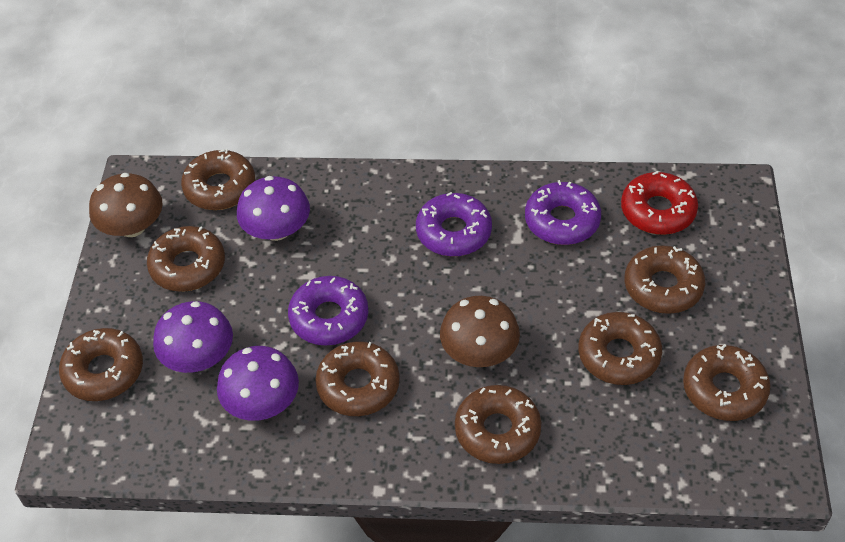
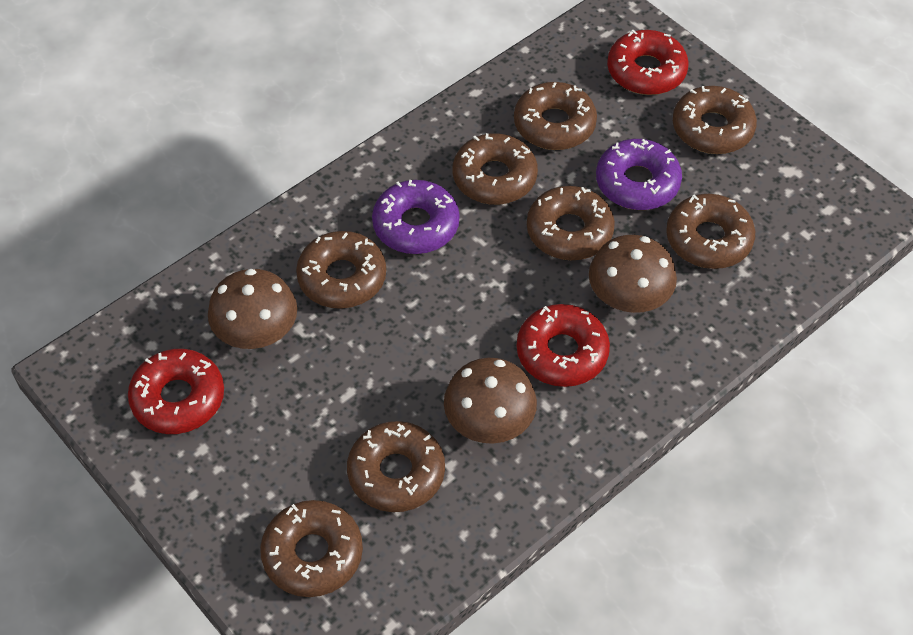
brown mushroom: [89,173,163,237] [440,296,520,367] = 2 -> [208,269,297,349] [444,358,537,444] [589,235,677,313] = 3
purple donut: [288,276,368,346] [416,192,492,257] [525,180,601,245] = 3 -> [372,180,460,254] [596,139,682,210] = 2
purple mushroom: [153,301,233,373] [217,346,299,421] [237,176,310,241] = 3 -> none = 0
red donut: [621,171,698,235] = 1 -> [128,349,224,434] [517,304,610,387] [607,30,689,95] = 3

